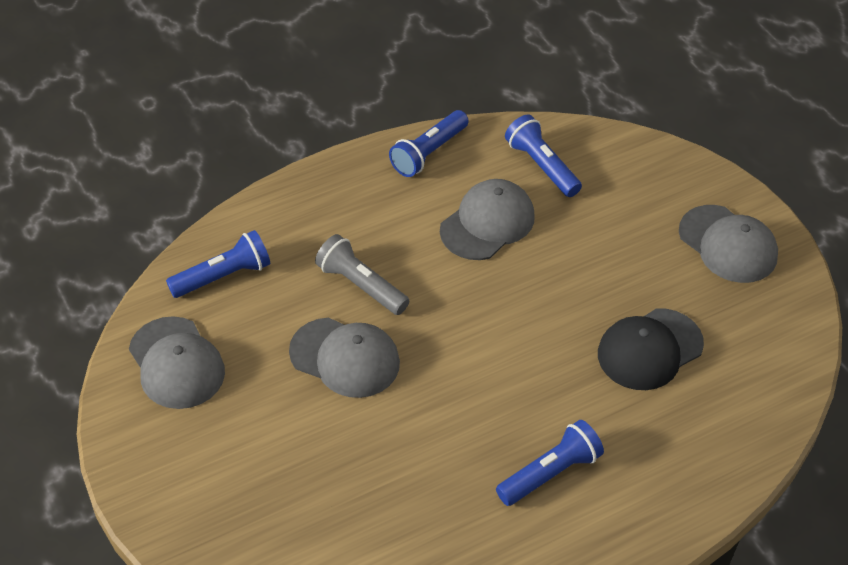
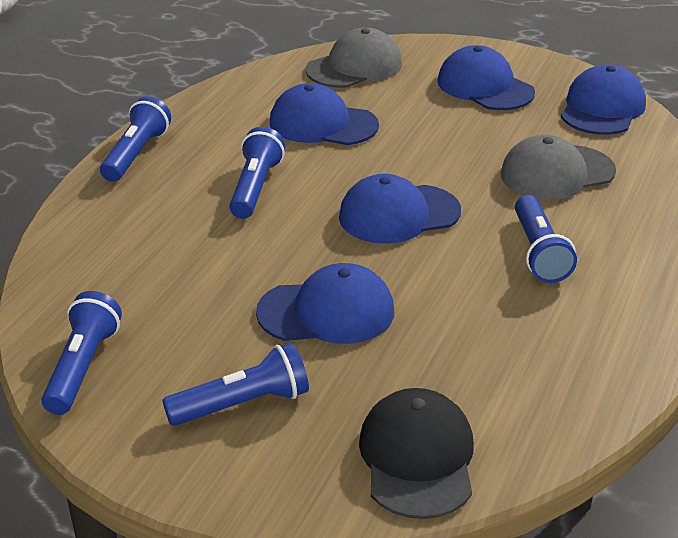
blue cap: none = 0 -> [256,263,394,344] [270,83,379,145] [339,174,461,244] [437,45,535,110] [561,64,646,135] = 5
blue flashlight: [166,230,270,298] [389,110,469,177] [496,420,604,506] [505,115,582,197] = 4 -> [42,291,122,415] [100,96,171,182] [162,342,309,426] [229,127,285,219] [515,195,577,283] = 5
grey cap: [129,316,225,409] [289,318,400,398] [440,179,535,260] [679,205,778,283] = 4 -> [306,28,402,88] [501,134,616,200] = 2
grey flashlight: [315,234,409,315] = 1 -> none = 0

